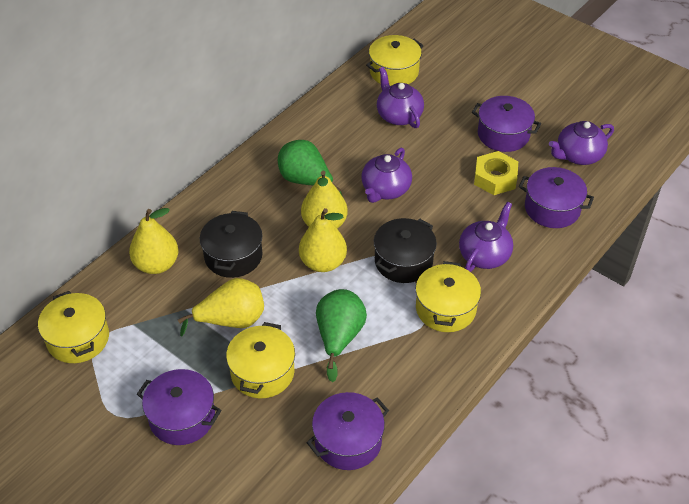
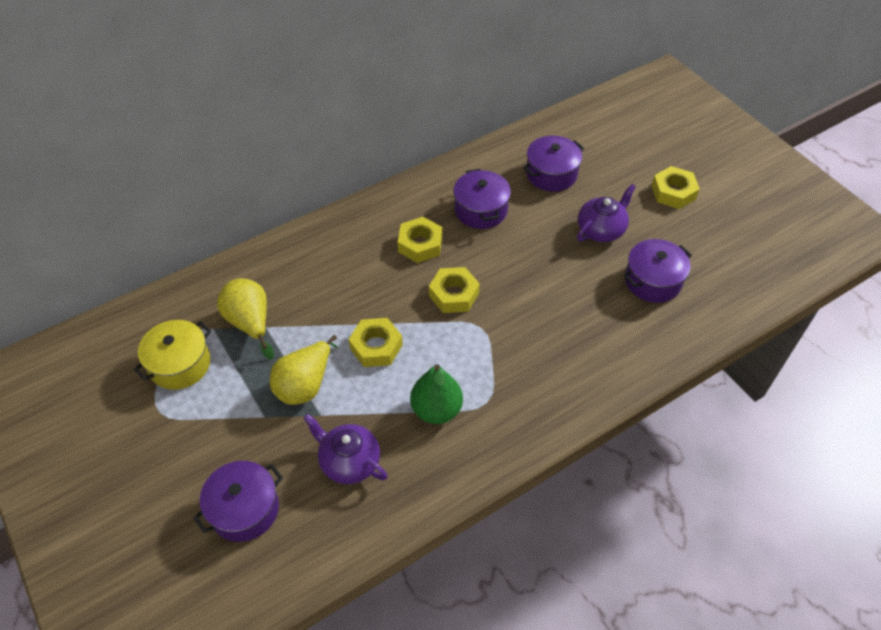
black pot: [200,211,263,278] [374,218,437,283] = 2 -> none = 0
green pear: [278,140,343,197] [316,289,367,382] = 2 -> [410,364,463,424] = 1
purple teapot: [361,148,412,203] [377,67,424,128] [459,202,513,272] [549,121,614,165] = 4 -> [303,414,388,484] [577,184,636,242] = 2
yellow nut: [474,151,518,195] = 1 -> [348,318,403,367] [398,217,442,263] [429,267,480,313] [652,166,700,209] = 4
yellow pear: [129,208,178,274] [178,278,264,336] [299,208,347,272] [301,171,348,229] = 4 -> [217,278,274,359] [270,335,338,405] = 2
yellow pot: [38,291,109,363] [226,322,295,398] [366,35,424,86] [416,261,481,332] = 4 -> [134,320,211,390] = 1

